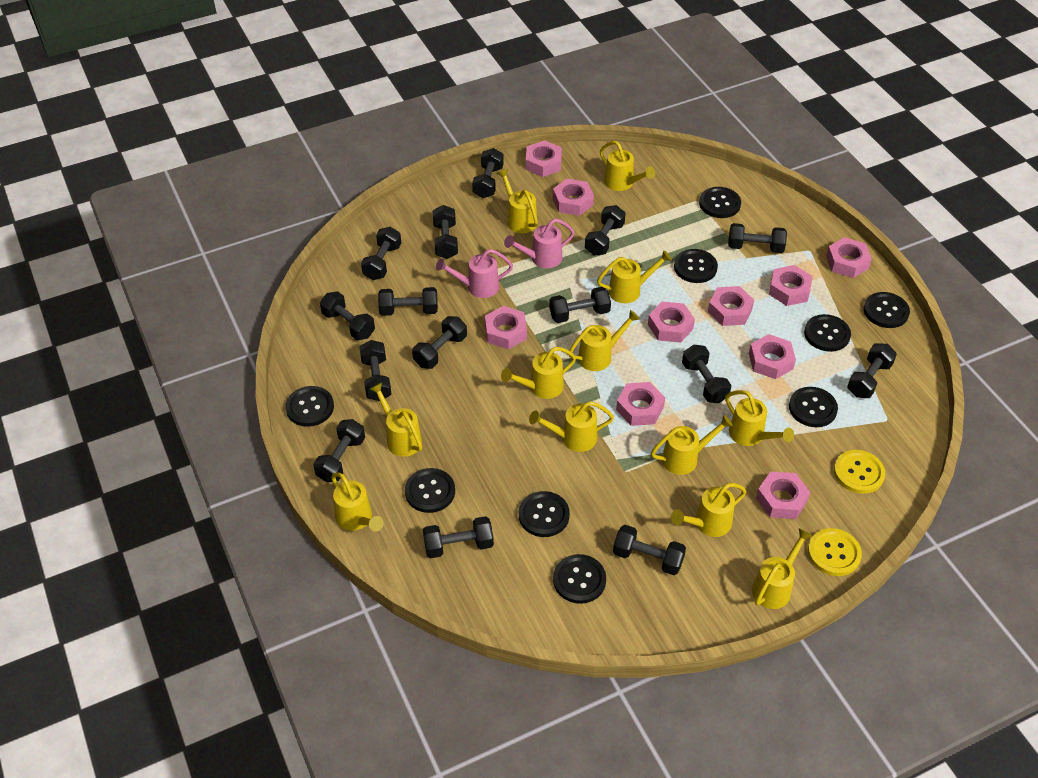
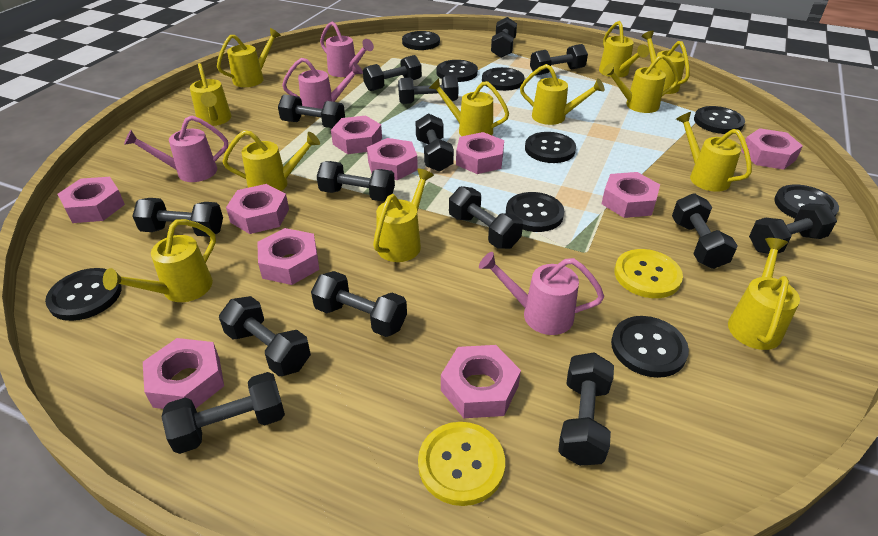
pink watering can: [436,249,513,298] [504,219,575,268] = 2 -> [124,115,228,182] [282,58,363,109] [320,21,374,77] [479,252,604,335] = 4

